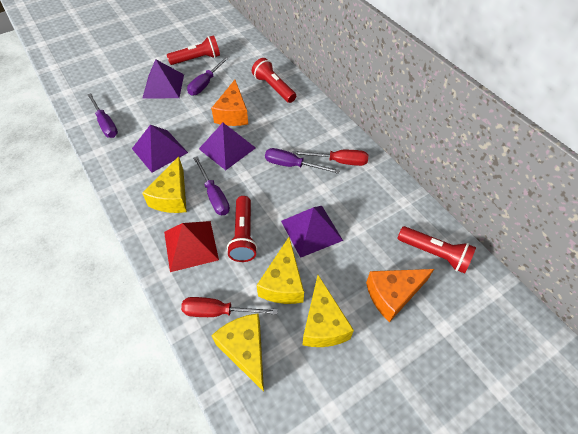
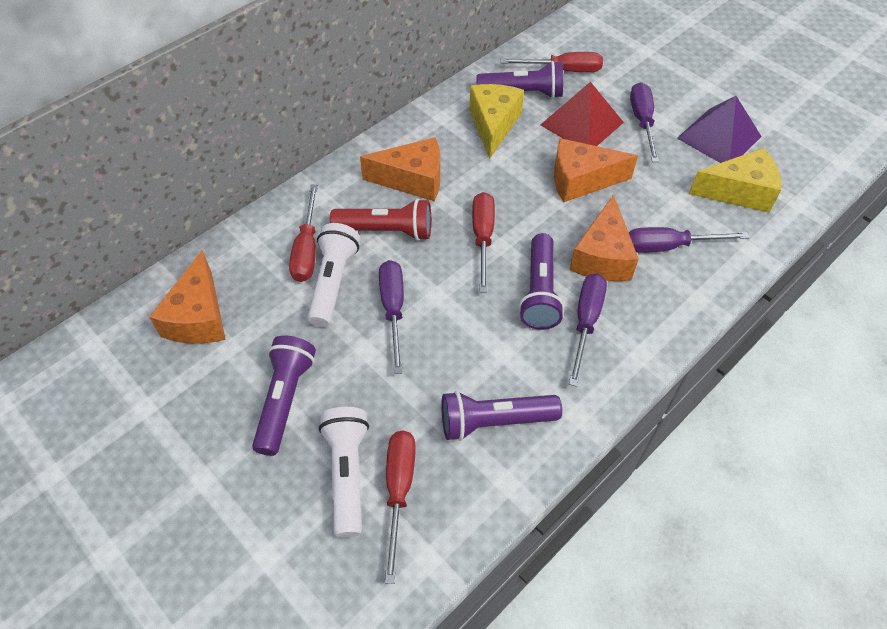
orange cheese: [211,80,248,126] [366,269,434,322] = 2 -> [149,250,226,344] [360,137,440,201] [554,138,638,202] [569,194,639,281] = 4
purple flashlight: none = 0 -> [252,335,316,456] [441,391,562,441] [477,61,563,99] [519,233,564,330] = 4
purple pyramid: [132,125,188,173] [143,59,184,98] [199,123,256,170] [281,206,343,258] = 4 -> [677,96,762,163] = 1
red flashlight: [167,35,220,65] [227,196,257,262] [252,58,296,103] [398,226,476,274] = 4 -> [330,199,431,241] = 1
red screwdriver: [181,297,278,317] [292,150,368,166] = 2 -> [289,184,318,282] [384,431,416,584] [472,192,495,293] [500,52,603,72] = 4
white flashlight: none = 0 -> [308,223,360,327] [319,407,369,538] = 2
yellow cheese: [142,156,187,213] [211,313,264,392] [256,237,304,304] [303,275,354,347] = 4 -> [469,84,524,159] [689,148,781,213] = 2

